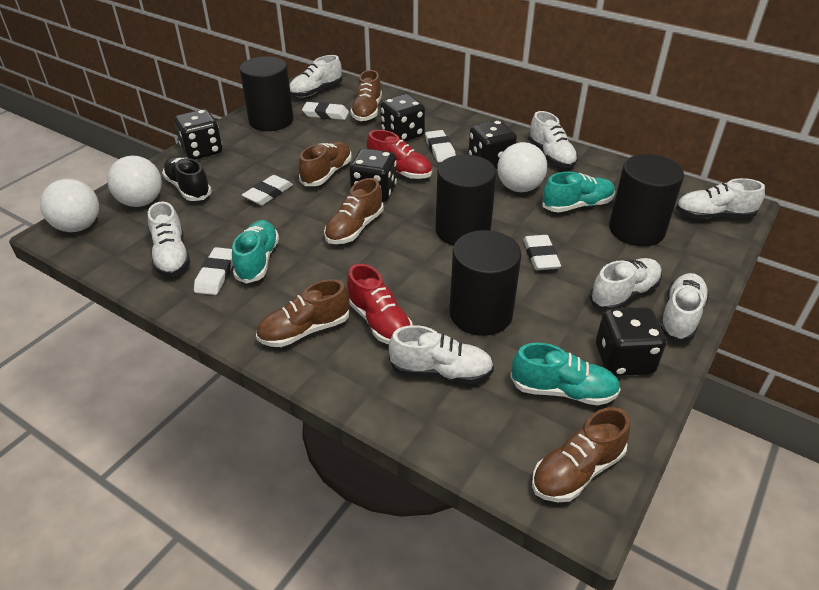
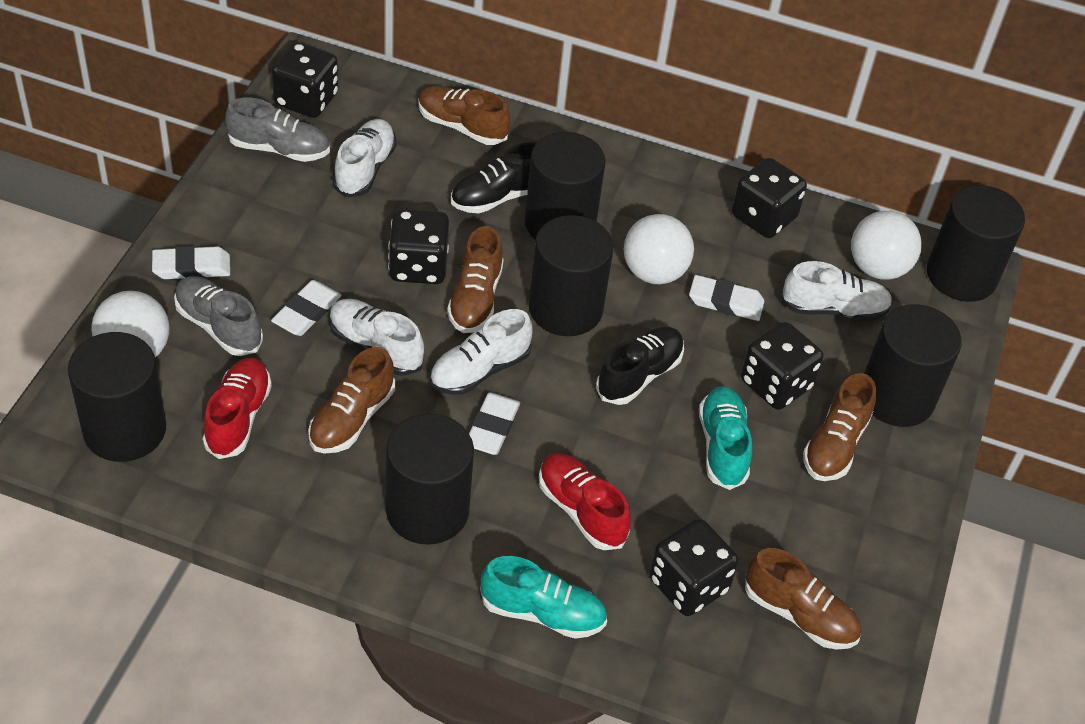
black cylinder: [240,56,294,131] [436,155,497,246] [450,230,521,336] [609,154,684,246] = 4 -> [68,332,166,462] [386,414,474,545] [525,132,606,240] [529,215,614,336] [864,304,962,427] [927,185,1025,302] = 6
black shoe: [162,156,212,201] = 1 -> [451,142,536,214] [596,327,684,405] = 2
grey shoe: none = 0 -> [174,276,263,356] [225,97,330,162] = 2
turquoise shoe: [232,220,279,284] [510,343,621,405] [542,172,615,212] = 3 -> [480,556,607,639] [699,386,752,490] = 2
white eraser: [194,247,233,295] [242,175,293,205] [302,102,349,120] [425,130,456,162] [523,235,561,270] = 5 -> [152,246,230,279] [271,280,342,336] [469,393,520,455] [689,275,764,321] = 4
white shoe: [148,201,190,277] [289,55,342,97] [389,325,494,384] [528,111,578,168] [590,258,662,310] [660,273,709,342] [676,178,765,219] = 7 -> [329,299,424,376] [333,119,396,197] [429,309,532,395] [781,261,893,321] = 4

